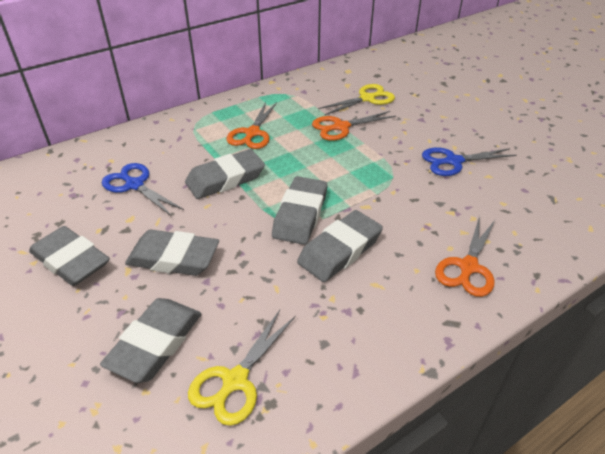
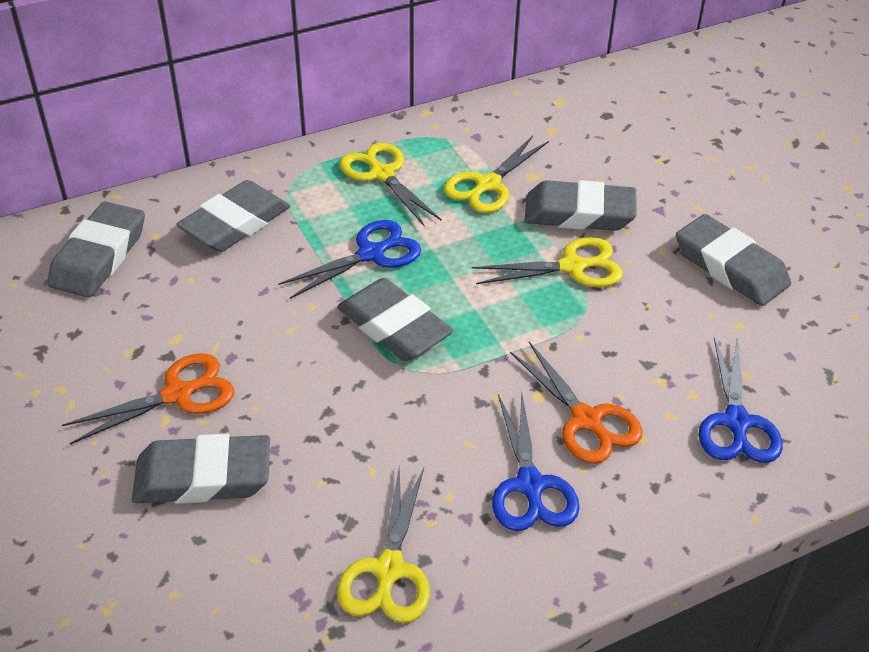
blue scissors: [102,163,184,217] [422,147,517,176] = 2 -> [279,220,421,299] [492,390,580,531] [699,337,783,463] = 3
orange scissors: [227,102,277,149] [312,111,396,141] [435,216,495,297] = 3 -> [62,353,234,445] [510,342,643,464] = 2
yellow scissors: [188,310,296,426] [318,84,395,115] = 2 -> [337,467,430,623] [340,143,442,226] [444,136,549,213] [472,237,623,287] = 4

